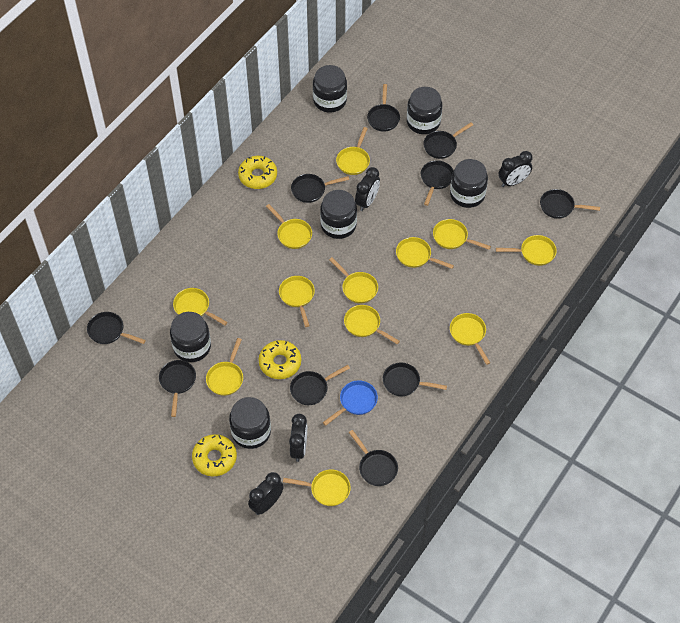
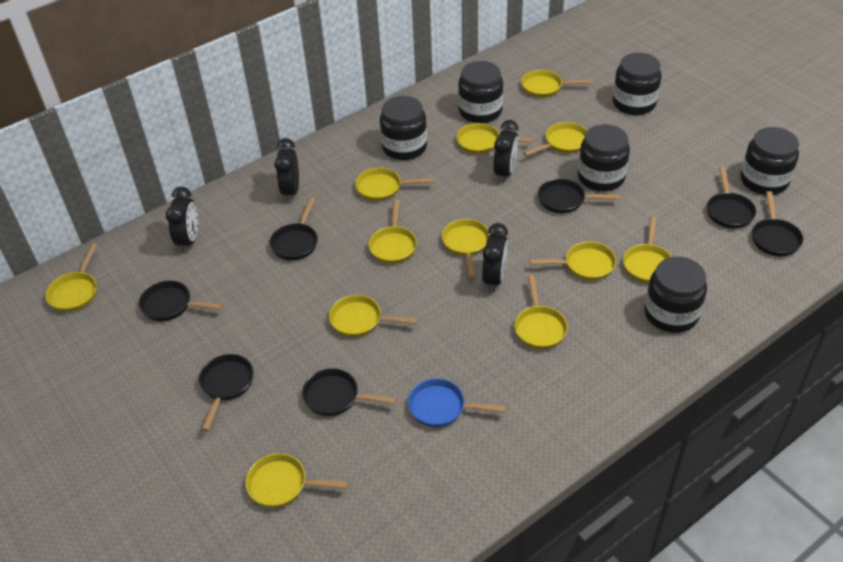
black pan: [87,312,146,344] [159,360,196,417] [290,365,350,405] [291,174,349,203] [349,430,398,486] [367,84,400,132] [383,363,447,396] [421,160,454,206] [423,122,473,159] [540,189,600,219] = 10 -> [139,280,223,321] [199,354,254,431] [269,197,318,261] [302,368,397,416] [538,179,620,213] [707,167,756,229] [752,191,803,256] = 7
yellow donut: [192,434,237,476] [238,156,277,189] [259,340,301,379] = 3 -> none = 0

